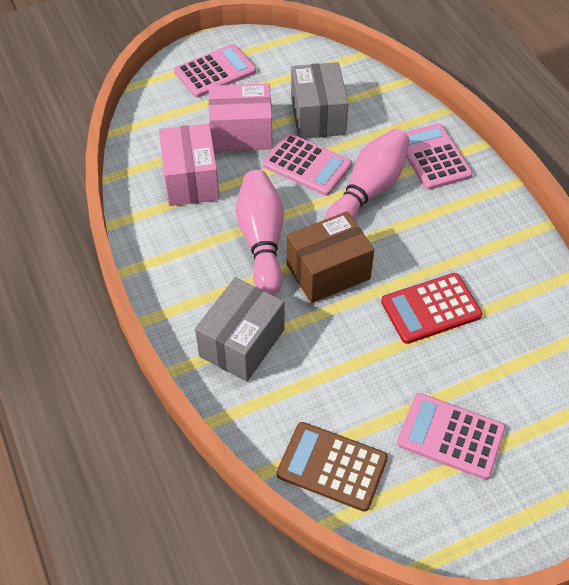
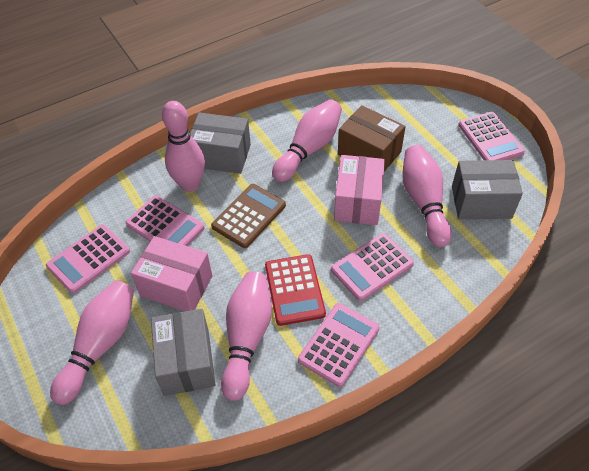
grey box: [195,277,284,382] [291,62,349,139] = 2 -> [151,309,216,396] [190,112,251,174] [452,160,523,219] = 3
pink bowling pin: [236,170,284,295] [325,129,410,220] = 2 -> [50,280,134,405] [162,101,205,192] [221,271,272,401] [272,99,342,182] [402,145,452,247] = 5
pink calculator: [174,44,256,98] [263,133,352,196] [397,393,506,480] [405,123,473,190] = 4 -> [46,225,130,294] [126,195,205,246] [298,303,380,387] [331,233,414,301] [458,112,525,160] = 5

